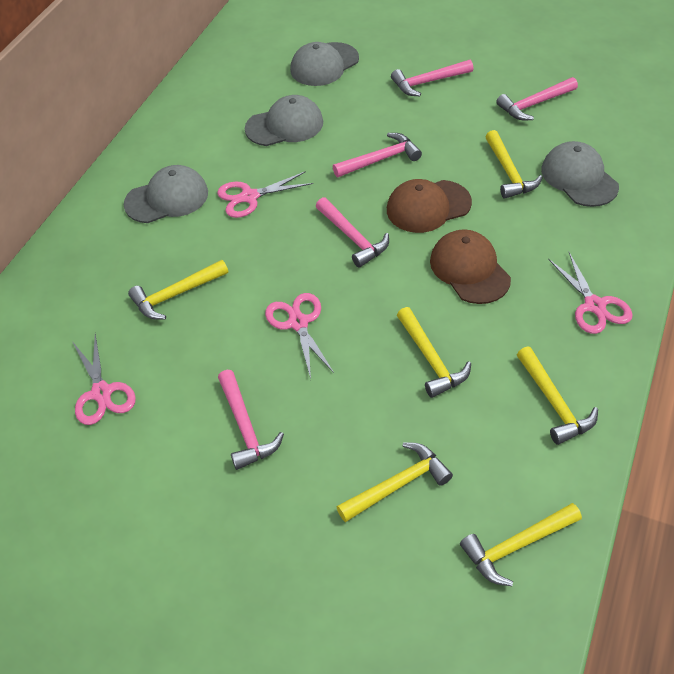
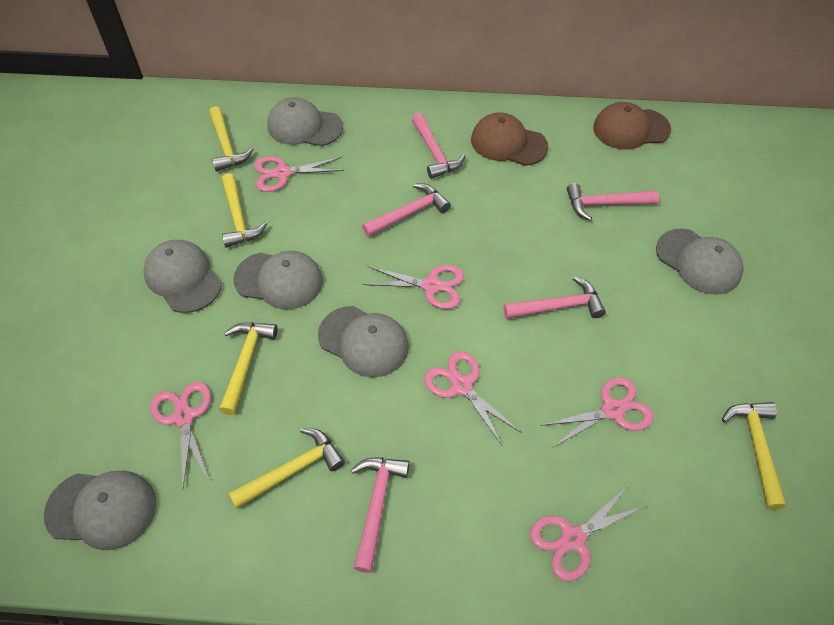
grey cap: [124,165,208,223] [245,95,323,146] [290,42,359,86] [541,141,619,207] = 4 -> [44,471,156,550] [143,240,222,313] [233,251,323,310] [267,97,343,146] [318,306,409,378] [656,228,743,295] = 6
pink scissors: [72,334,136,425] [217,171,313,218] [265,293,334,379] [548,252,633,334] = 4 -> [150,382,211,487] [254,156,344,192] [363,265,464,309] [424,351,521,447] [530,486,646,581] [540,377,654,448] = 6
yellow hammer: [128,260,228,320] [337,442,453,522] [397,307,471,398] [460,503,582,586] [485,130,543,199] [517,346,598,445] = 6 -> [209,106,254,171] [219,322,278,415] [222,173,267,248] [229,428,345,509] [722,402,786,510] = 5

